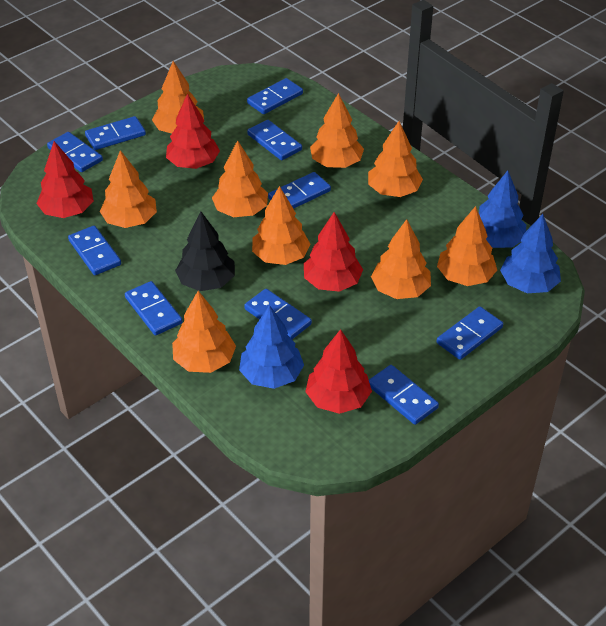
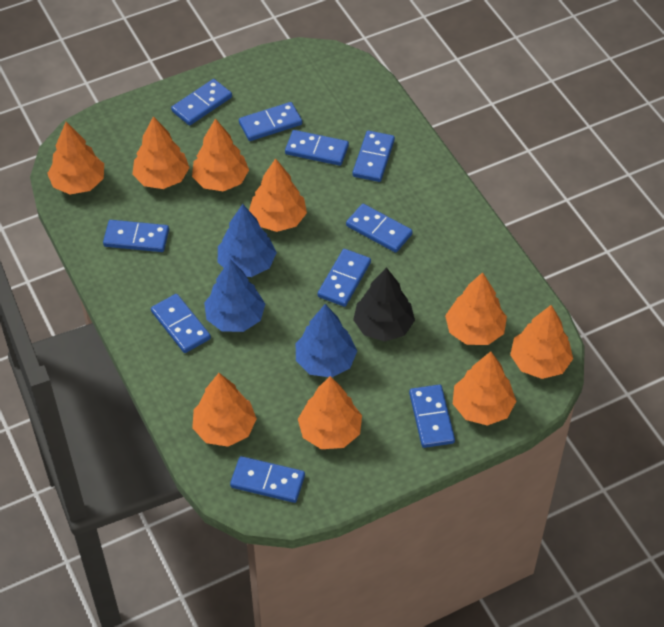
red tree: [36,141,94,218] [166,94,220,169] [304,212,363,292] [305,329,372,414] = 4 -> none = 0

